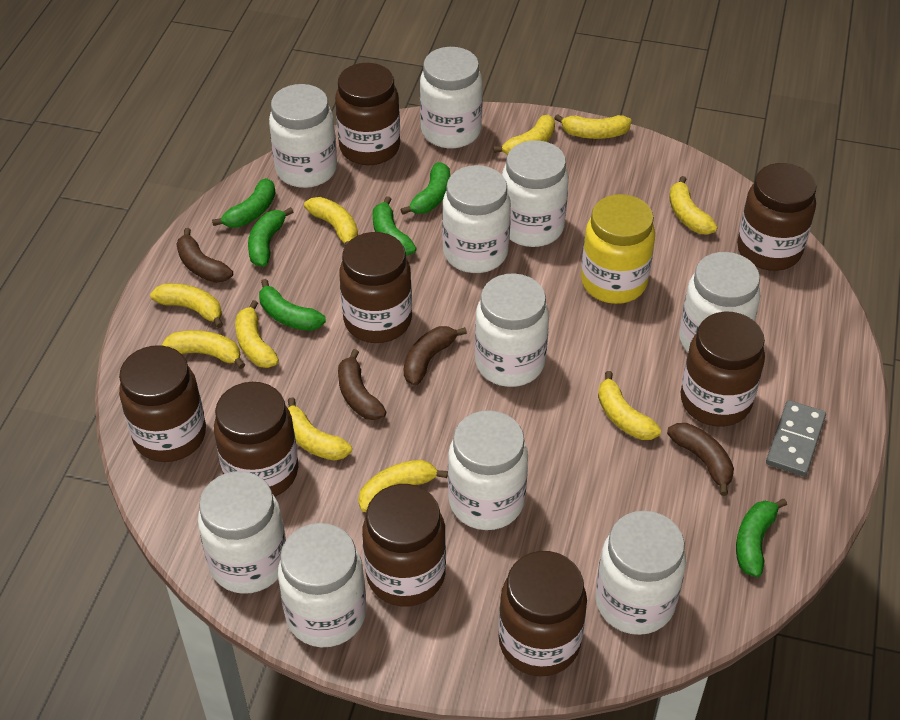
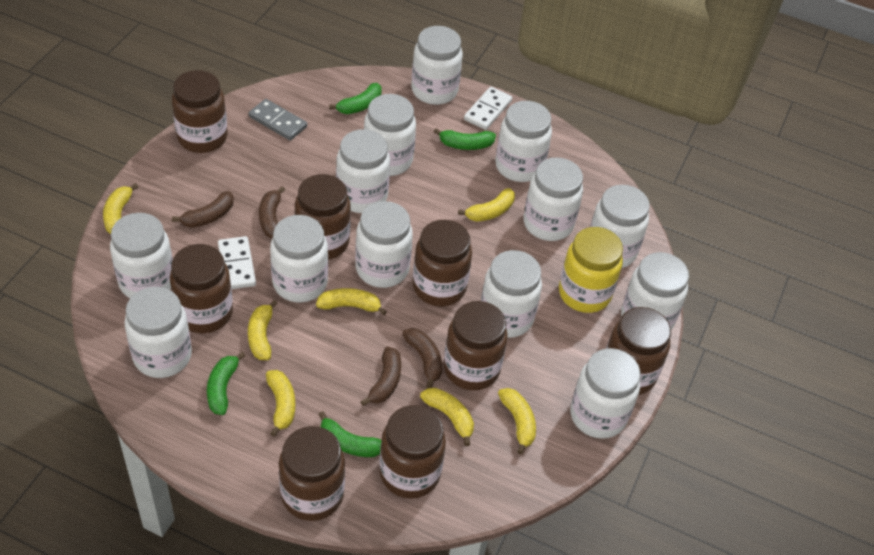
green banana: [212,178,276,228] [248,207,293,267] [259,279,326,331] [373,196,417,256] [401,162,450,215] [736,499,787,577] = 6 -> [207,352,245,415] [319,411,381,457] [329,83,382,114] [434,128,496,150] = 4
white domino: none = 0 -> [218,236,256,289] [464,87,512,130] = 2
white jar: [198,471,286,594] [269,84,337,188] [278,523,366,647] [420,47,483,148] [442,165,511,273] [448,410,528,530] [475,273,549,387] [502,140,569,247] [595,511,686,635] [679,252,760,352] = 10 -> [110,213,173,298] [124,287,192,378] [270,215,328,302] [336,129,390,213] [355,201,413,288] [364,94,416,176] [411,26,463,105] [481,250,542,338] [495,101,552,182] [524,157,583,241] [570,348,641,439] [590,185,650,268] [621,252,689,330] = 13
yellow banana: [150,283,223,328] [161,330,245,369] [235,300,279,368] [288,397,352,461] [304,197,358,248] [358,460,448,512] [493,115,555,155] [554,114,632,139] [598,371,661,440] [669,176,718,235] = 10 -> [103,183,138,234] [248,300,278,360] [266,370,295,436] [316,288,387,315] [420,388,474,446] [458,188,515,222] [498,388,536,454] = 7

